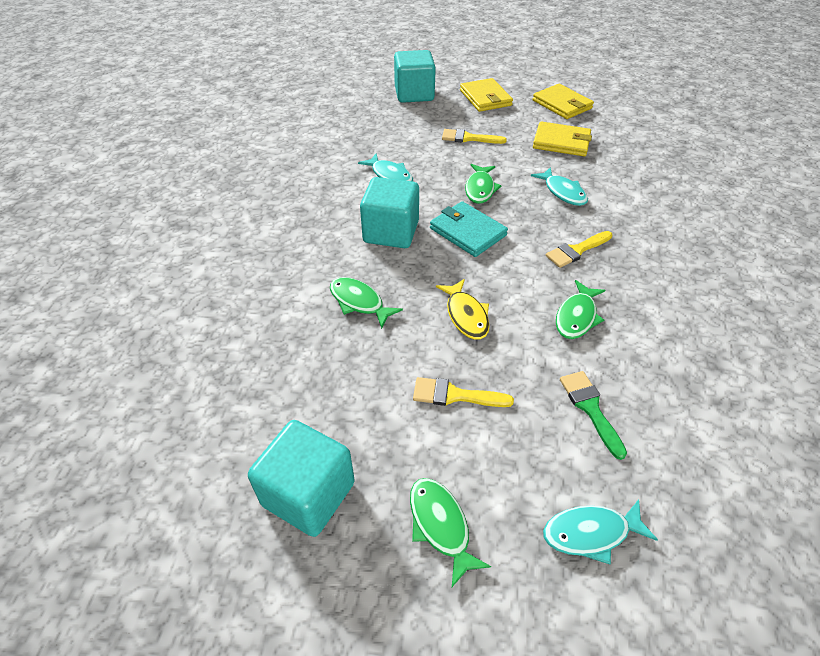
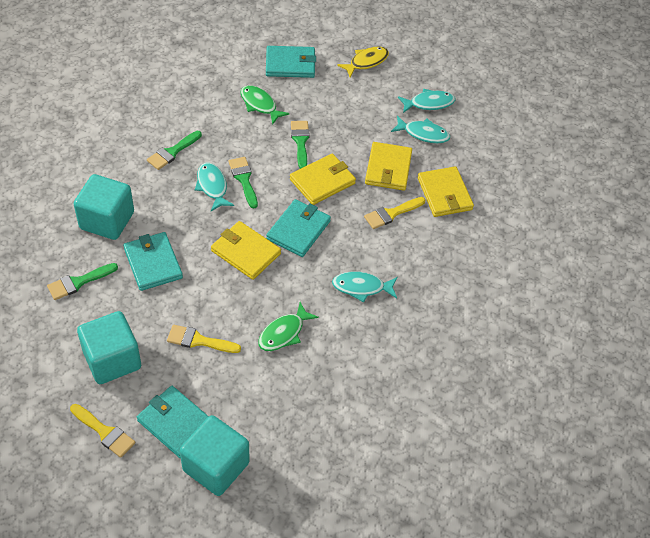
green brush: [560,371,627,460] = 1 -> [47,263,118,300] [147,131,202,170] [229,157,258,209] [291,121,310,169] = 4
green fish: [330,277,403,329] [410,478,491,587] [465,164,502,204] [556,280,605,339] = 4 -> [240,85,290,125] [258,302,319,351] = 2
turquoise fish: [358,153,413,182] [531,167,588,206] [543,499,658,564] = 3 -> [195,163,234,211] [332,271,398,302] [391,116,450,143] [398,89,455,113] = 4
turquoise wallet: [430,201,508,257] = 1 -> [123,232,183,291] [137,386,209,459] [266,46,316,78] [266,199,331,257] = 4
yellow wallet: [460,78,513,112] [533,84,594,119] [533,121,592,156] = 3 -> [211,221,281,280] [290,154,356,205] [365,142,412,191] [418,166,474,217] = 4

